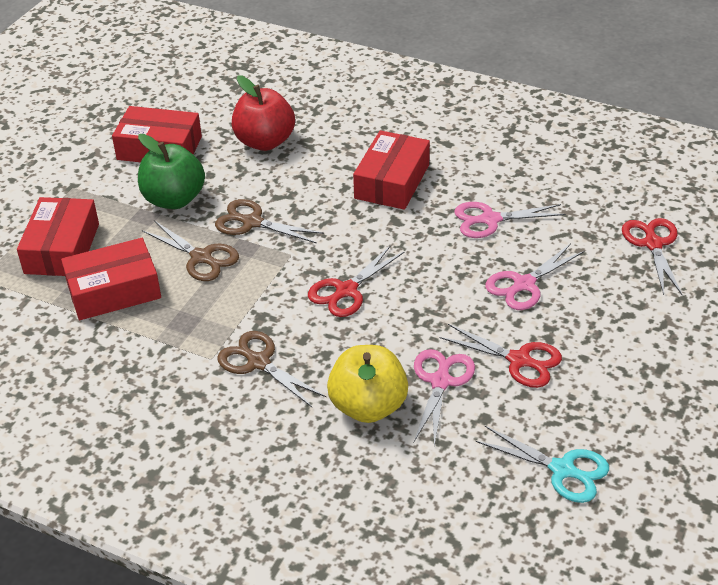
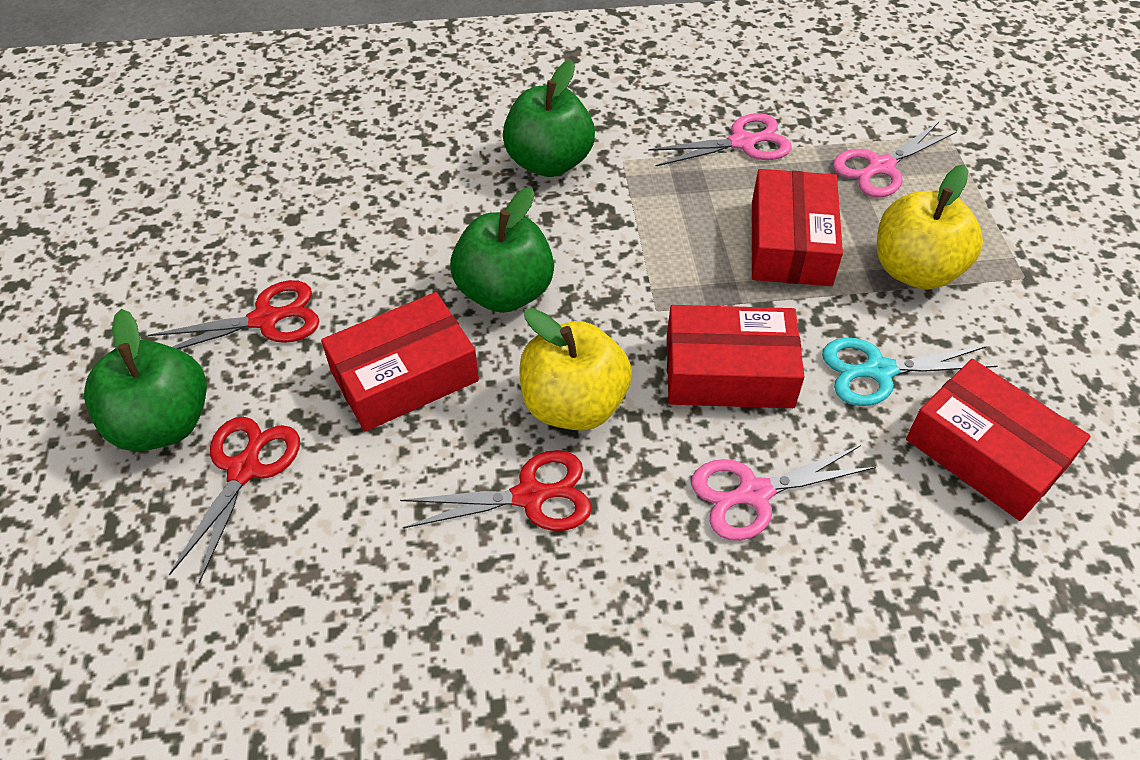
brown scissors: [141,221,239,281] [215,199,324,244] [218,331,326,407] = 3 -> none = 0
green apple: [138,134,205,209] = 1 -> [84,309,207,451] [450,187,554,313] [503,60,595,177] = 3
red apple: [232,75,295,151] = 1 -> none = 0
yellow apple: [327,345,408,423] = 1 -> [519,308,632,431] [877,165,983,289] = 2

